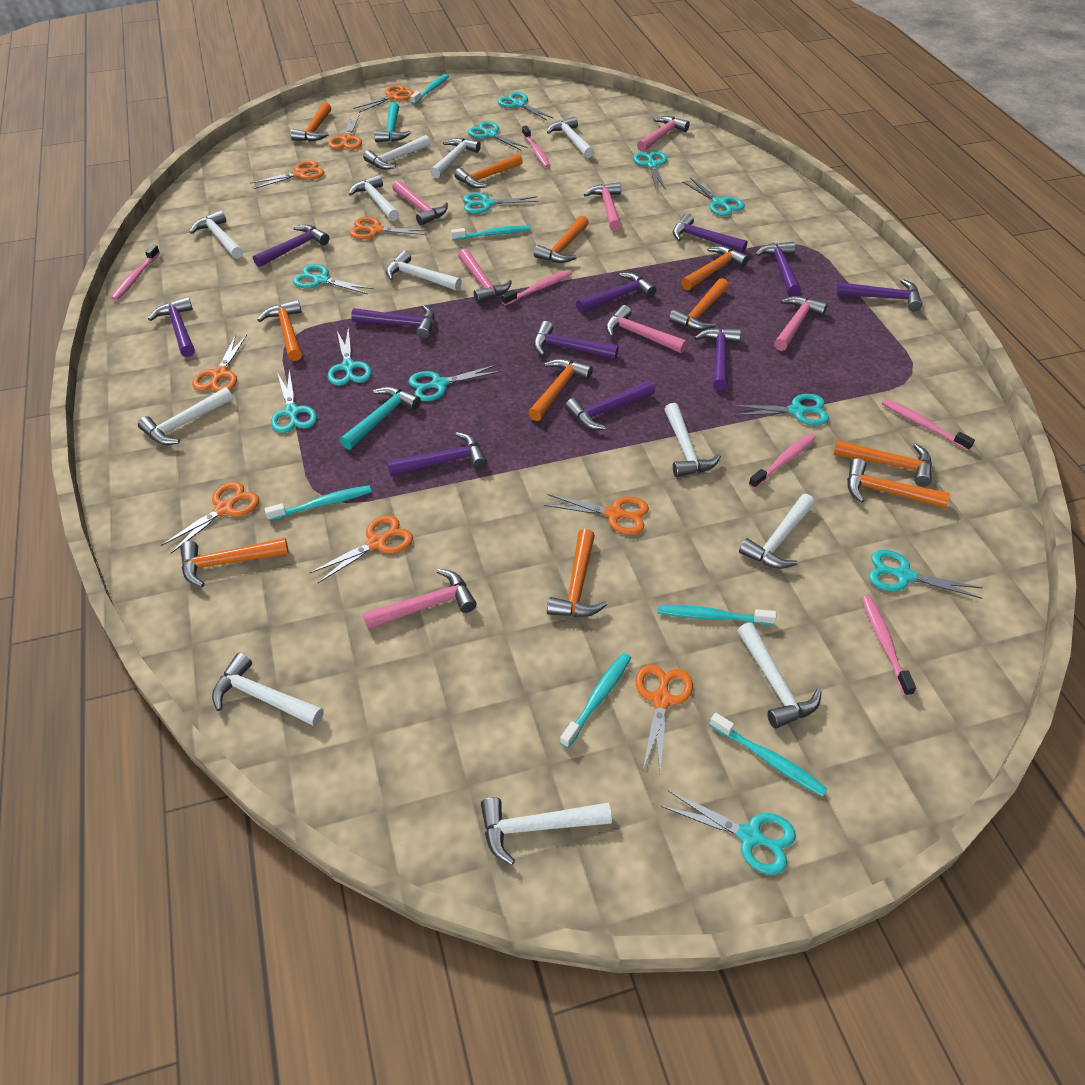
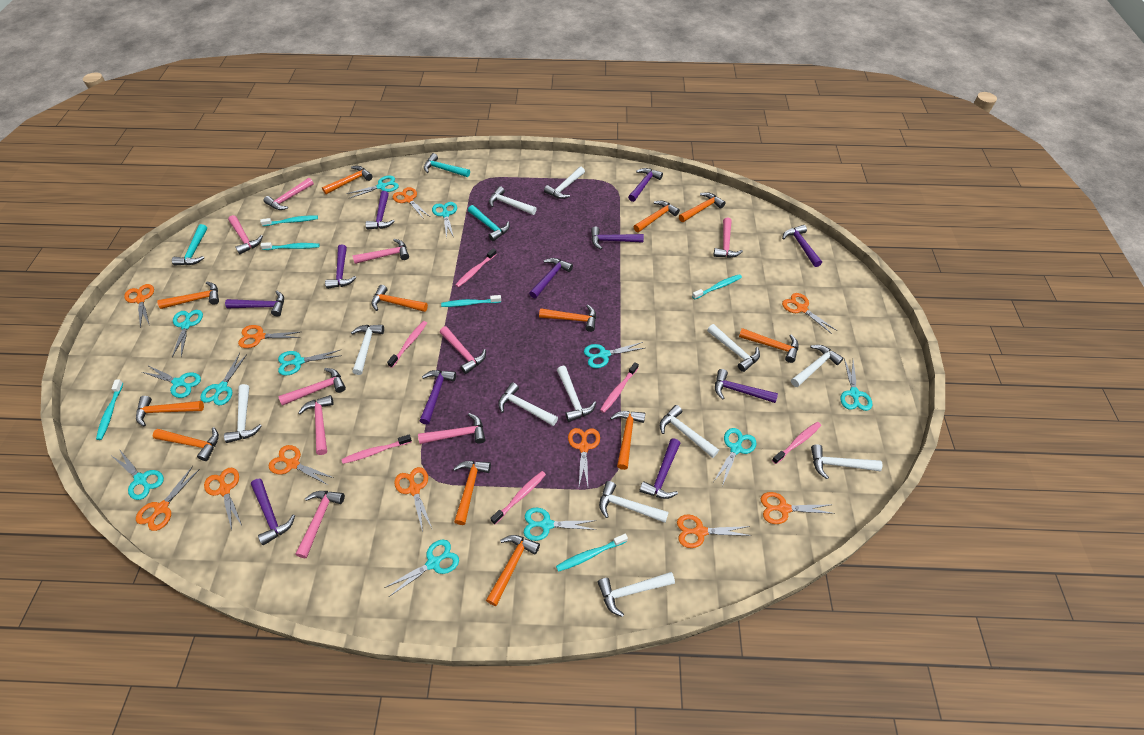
orange hammer: [180,538,289,587] [257,300,302,361] [290,102,331,142] [454,154,523,188] [528,359,593,421] [534,216,589,263] [547,529,607,617] [669,278,729,330] [681,246,749,290] [833,440,932,487] [847,458,950,508] = 11 -> [136,396,204,427] [153,427,219,461] [157,282,219,309] [322,166,373,194] [372,285,428,312] [454,461,491,525] [486,535,540,606] [539,305,596,332] [610,411,645,470] [634,201,680,232] [679,192,726,222] [739,328,798,363] = 12
orange scissors: [161,482,259,554] [192,334,247,392] [250,160,324,189] [310,515,413,583] [328,115,362,150] [350,217,429,239] [354,85,414,113] [544,494,649,535] [636,664,693,771] = 9 -> [124,284,154,328] [136,466,200,531] [204,468,242,530] [238,325,300,348] [269,445,334,485] [393,187,430,219] [394,467,432,532] [568,428,600,486] [677,514,752,548] [761,492,835,524] [782,293,837,334] = 11
pink hammer: [363,569,477,630] [392,180,448,226] [458,248,512,303] [584,182,621,231] [606,305,687,353] [637,116,690,152] [774,296,828,351] = 7 -> [228,215,263,254] [264,178,314,210] [278,368,346,406] [296,491,345,558] [298,395,333,455] [353,239,409,264] [418,413,486,444] [440,326,486,374] [713,218,743,258] = 9
turquoise hammer: [340,386,421,450] [374,102,411,142] = 2 -> [172,224,207,266] [424,153,470,177] [468,205,510,241] = 3

